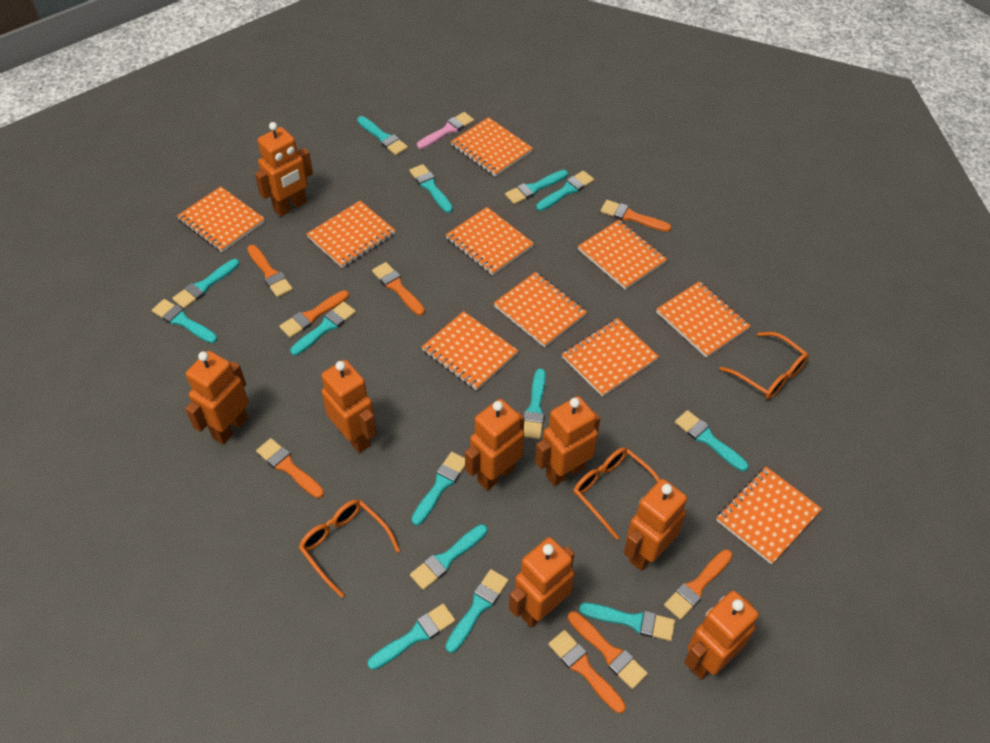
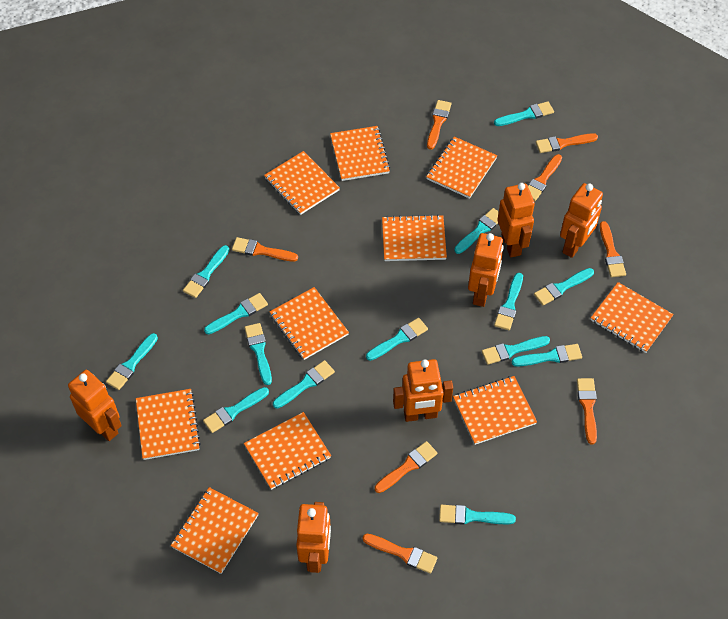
orange glasses: [299,499,400,598] [574,447,660,540] [720,332,809,399] = 3 -> none = 0
orange robot: [185,351,249,445] [255,122,313,217] [321,360,377,453] [465,399,525,491] [509,537,575,628] [535,396,600,486] [624,479,687,571] [684,591,759,680] = 8 -> [68,370,122,441] [296,502,331,573] [393,359,453,422] [468,233,504,307] [497,183,535,257] [560,183,603,258] = 6
pink brush: [417,112,474,149] = 1 -> none = 0

